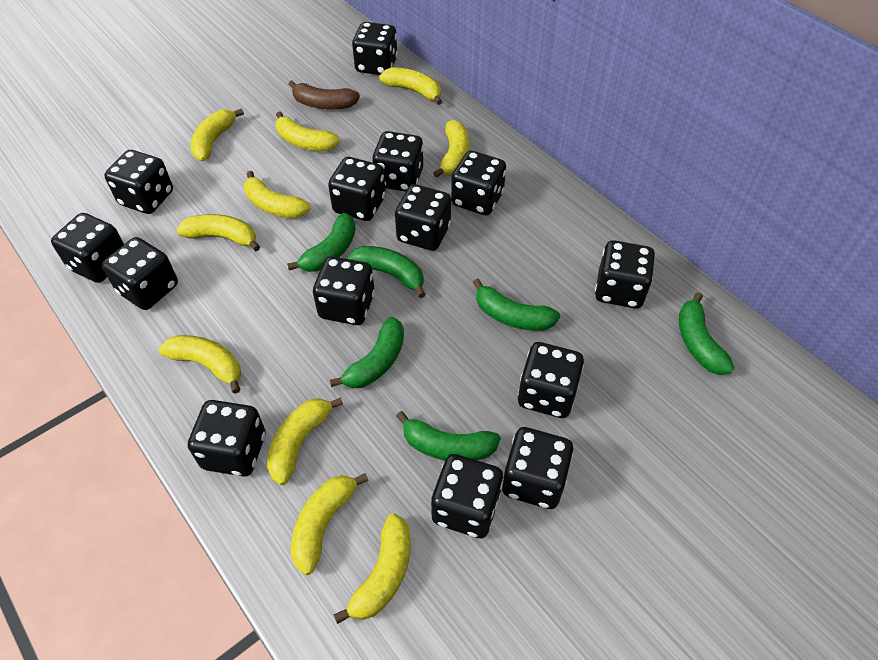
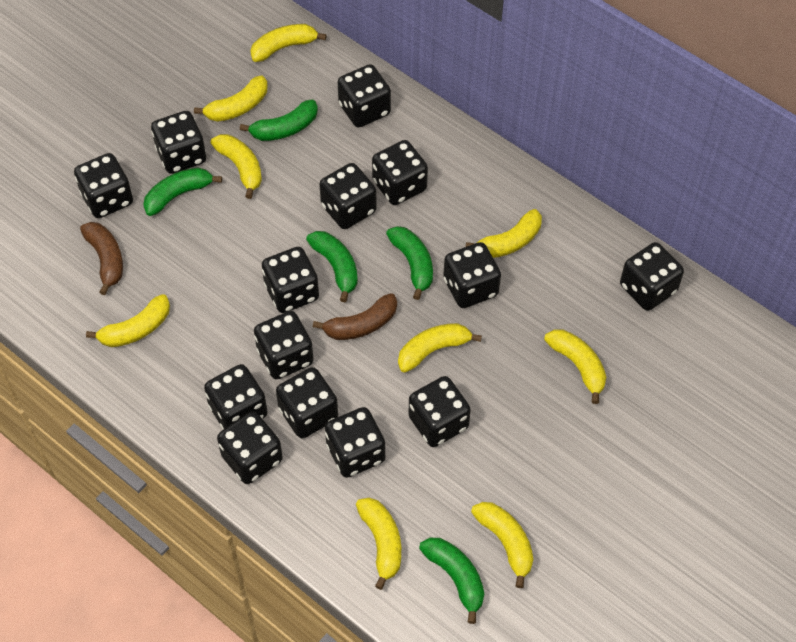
brown banana: [288,80,360,109] = 1 -> [80,222,123,295] [313,293,397,340] = 2
green banana: [287,213,356,272] [330,317,404,388] [348,246,426,298] [396,411,501,460] [473,278,560,331] [679,292,735,375] = 6 -> [143,168,222,216] [240,99,318,141] [306,231,358,302] [386,226,433,300] [419,538,484,624] = 5
yellow banana: [159,335,241,394] [177,214,260,251] [190,109,244,161] [244,171,310,218] [267,397,343,485] [275,111,340,151] [291,473,369,575] [334,513,411,624] [379,67,442,105] [433,120,469,178] = 10 -> [86,294,170,347] [194,75,268,122] [211,134,262,199] [250,24,327,62] [356,498,401,590] [398,323,482,373] [466,209,542,258] [471,502,534,588] [544,330,606,404] = 9

